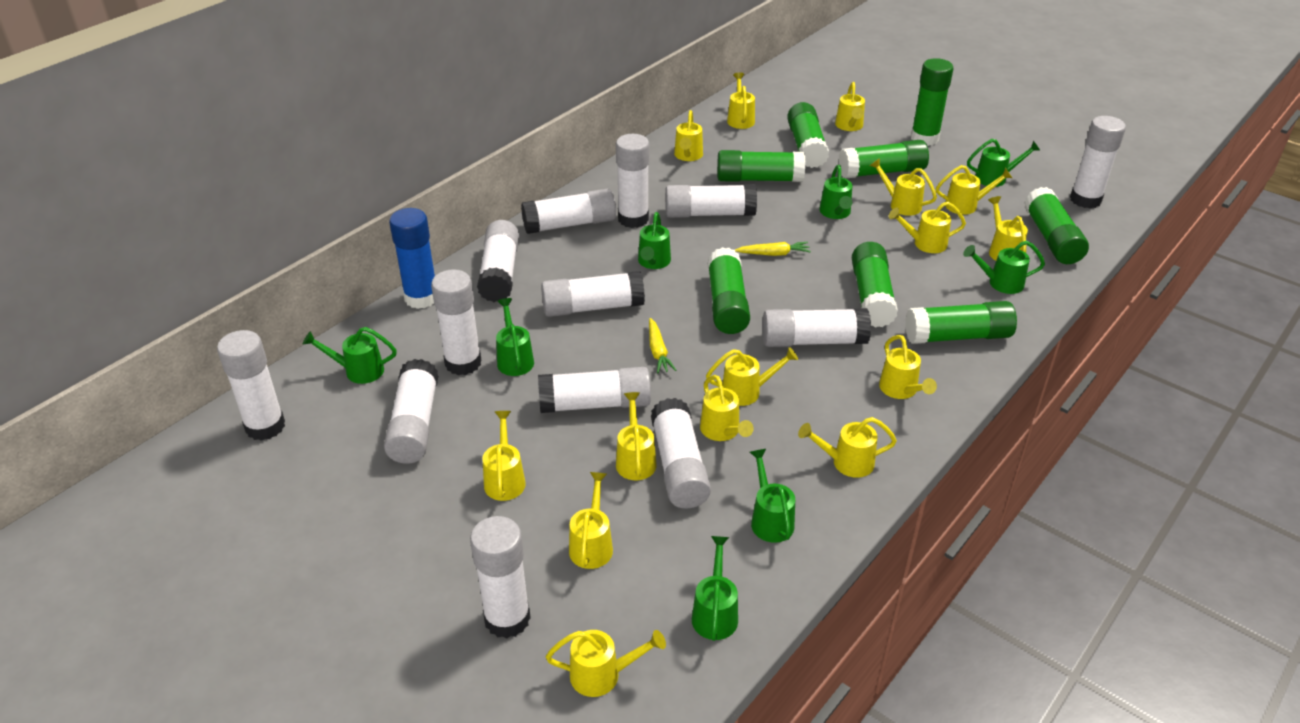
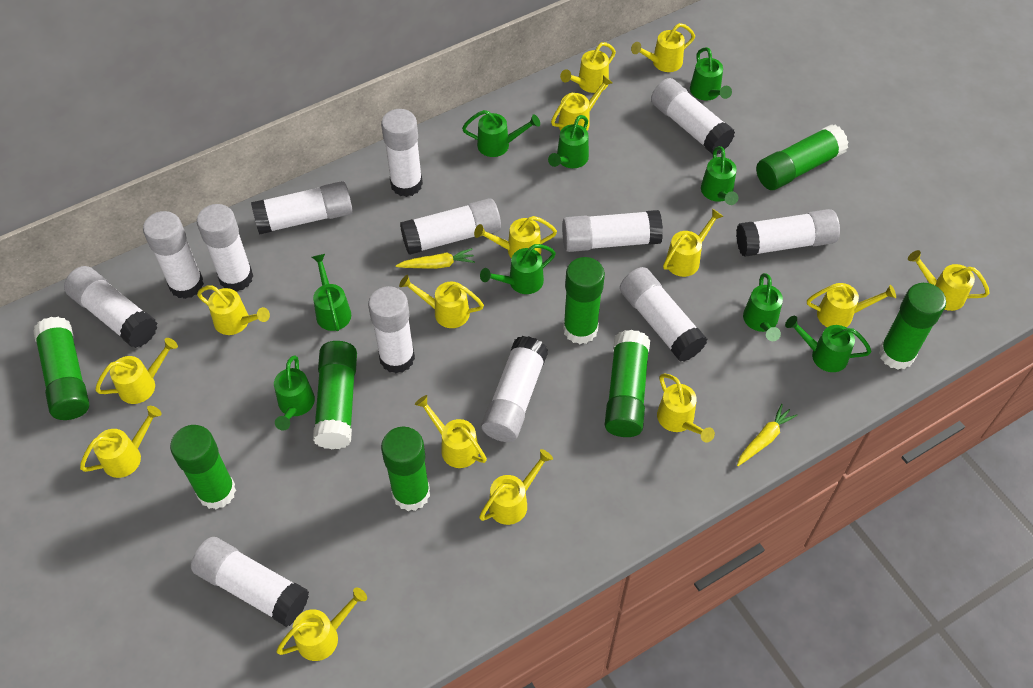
blue glue stick: [389,208,435,309] = 1 -> none = 0
green watering can: [303,327,397,384] [496,298,534,376] [638,212,671,269] [692,536,738,641] [750,449,795,543] [819,165,852,219] [963,241,1045,294] [967,139,1041,187] = 8 -> [274,355,315,431] [312,254,351,331] [462,110,540,157] [480,244,556,294] [548,115,589,168] [690,47,732,100] [701,146,738,205] [743,273,783,341] [785,316,871,372] = 9

